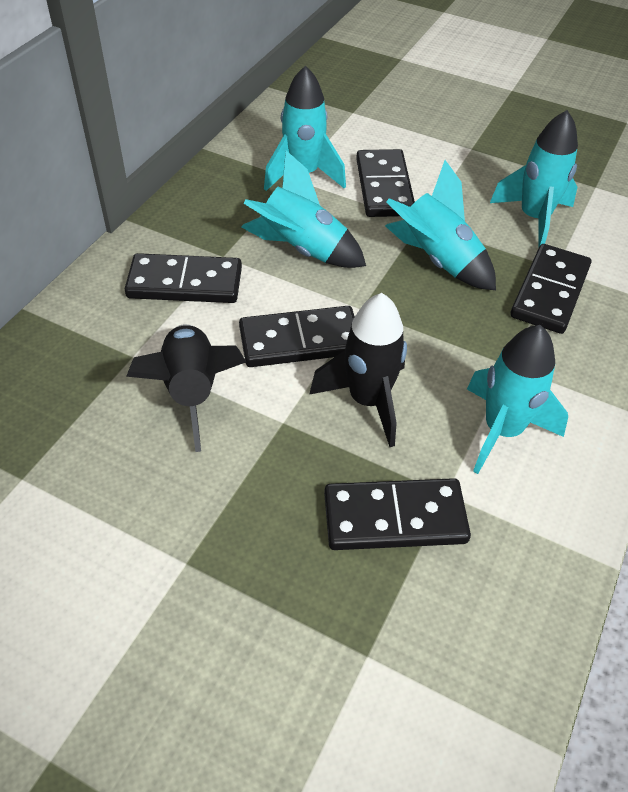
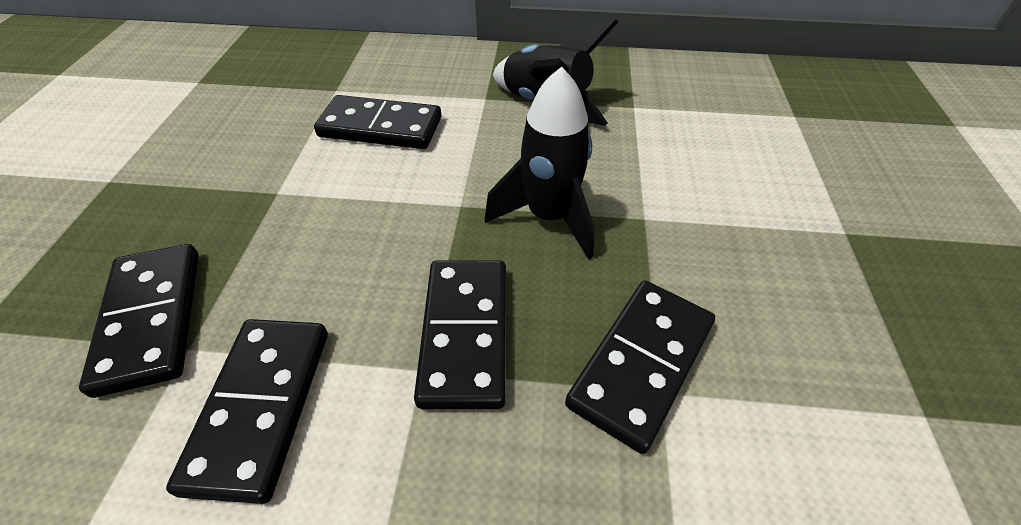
turquoise rocket: [241,151,366,268] [264,66,346,191] [385,160,496,290] [467,325,568,474] [490,110,578,246] = 5 -> none = 0

